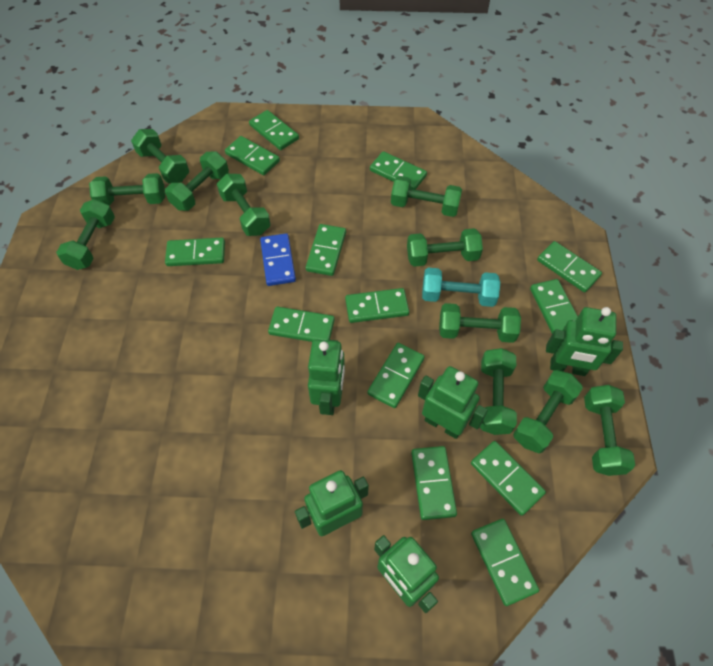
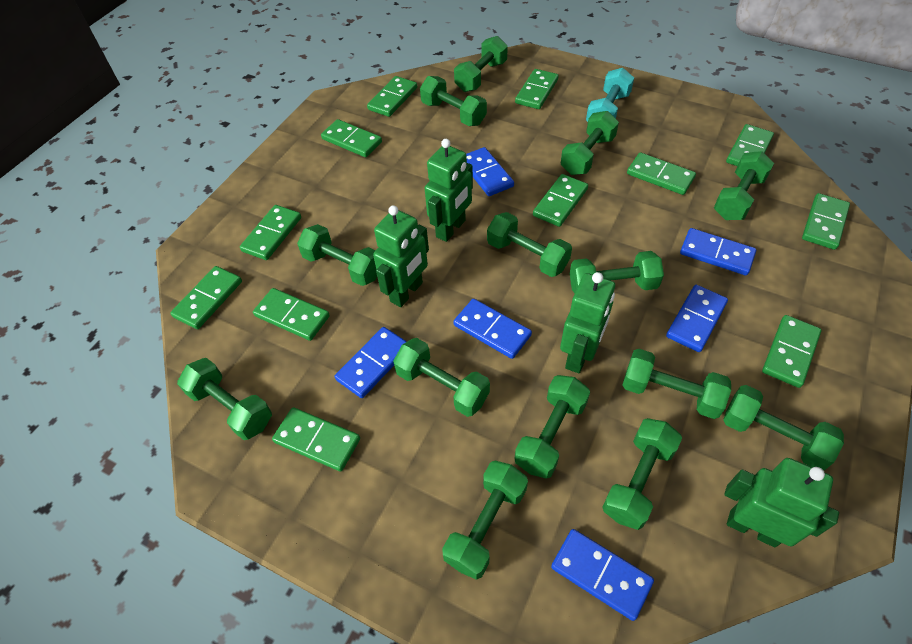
blue domino: [260,233,296,286] = 1 -> [335,327,407,398] [453,299,532,359] [466,147,514,196] [551,529,654,621] [666,285,728,352] [680,228,756,276] = 6
green domino: [165,238,225,266] [225,136,280,175] [249,110,299,150] [268,306,335,342] [306,224,346,276] [345,288,409,323] [367,343,425,408] [370,151,427,190] [411,446,457,520] [471,441,546,516] [471,519,539,606] [530,279,578,334] [537,241,602,292] = 13 -> [171,266,242,329] [240,205,301,260] [253,288,330,341] [272,407,360,472] [321,119,382,157] [367,76,417,117] [515,69,559,109] [533,174,588,227] [627,152,696,195] [726,124,774,166] [762,315,821,388] [802,193,850,250] = 12
green dumbbell: [56,199,115,270] [89,173,165,205] [131,129,189,184] [165,151,229,211] [217,174,271,236] [391,176,462,217] [407,228,483,267] [439,303,521,343] [480,348,517,435] [513,370,583,453] [584,385,635,476] = 11 -> [177,358,272,440] [297,224,377,286] [393,338,490,417] [420,76,487,126] [442,461,528,580] [454,36,508,92] [487,212,572,277] [514,375,590,479] [561,111,619,175] [570,251,664,294] [602,418,682,530] [623,349,731,419] [714,151,774,220] [723,385,844,470] = 14
green robot: [295,470,369,536] [308,339,345,415] [374,535,439,613] [418,366,488,439] [546,307,623,376] = 5 -> [373,205,429,307] [425,139,473,242] [560,272,615,373] [724,458,839,547] = 4

